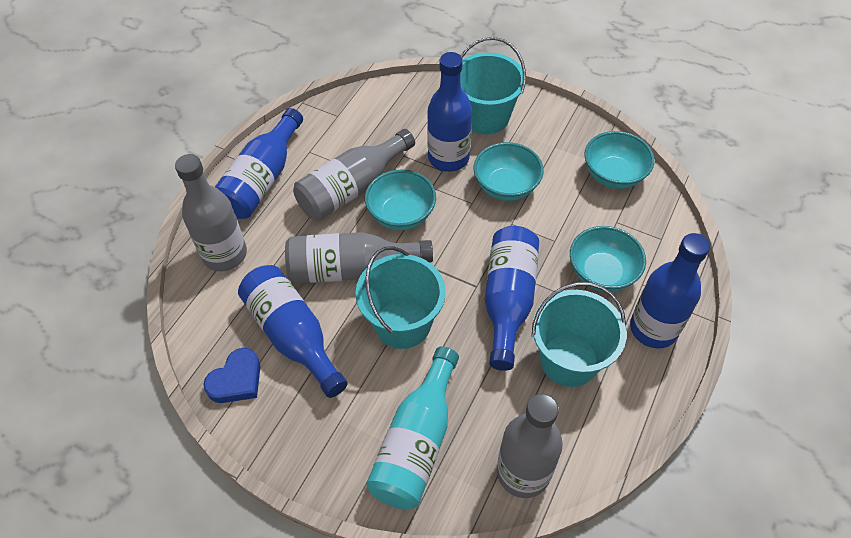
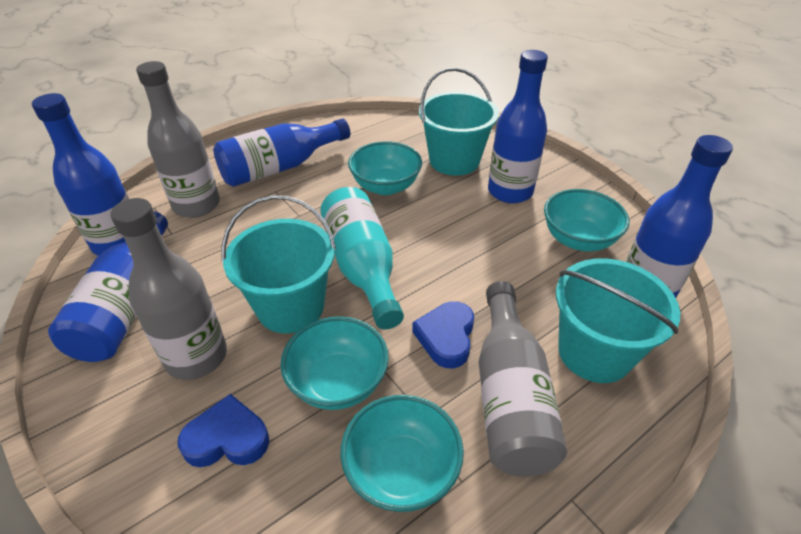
blue heart: [203,348,261,403] = 1 -> [178,394,269,467] [412,301,474,368] = 2
grey bottle: [175,154,247,272] [285,232,433,284] [293,129,415,221] [497,394,563,498] = 4 -> [110,198,227,380] [136,61,220,218] [479,281,567,477] = 3

